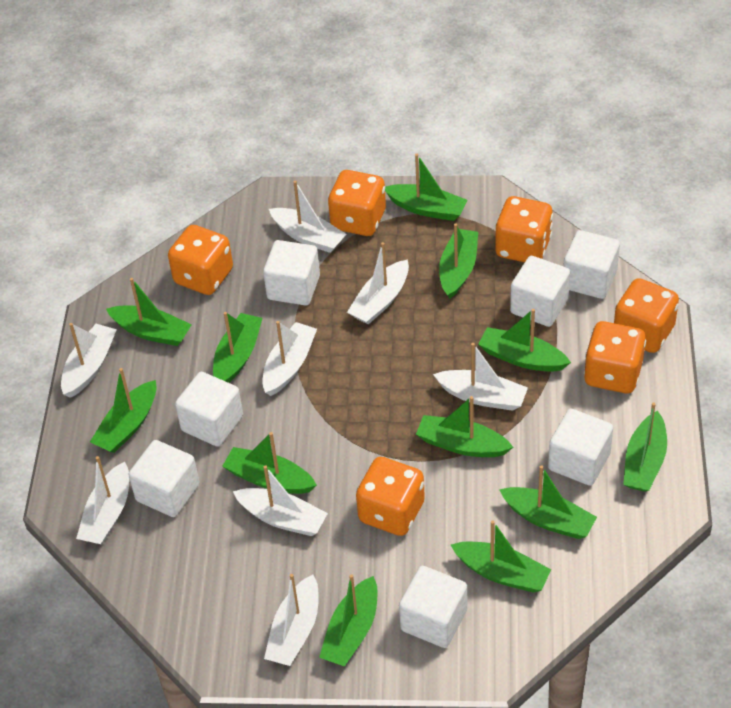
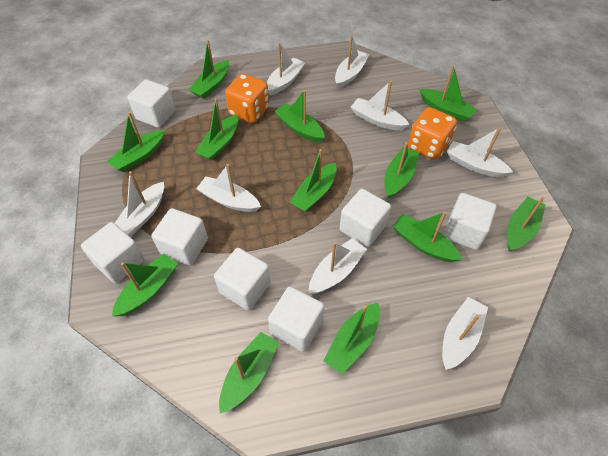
orange dice: [168,225,233,295] [328,170,386,236] [356,457,425,536] [495,196,553,262] [584,321,646,393] [614,278,679,353] = 6 -> [225,74,269,123] [408,107,457,160] = 2

